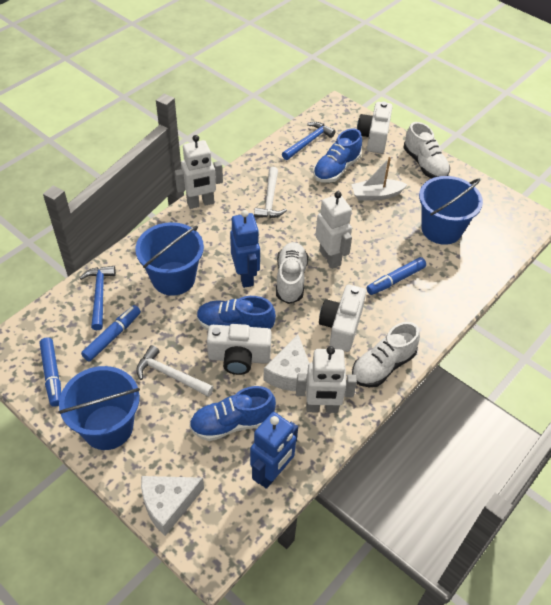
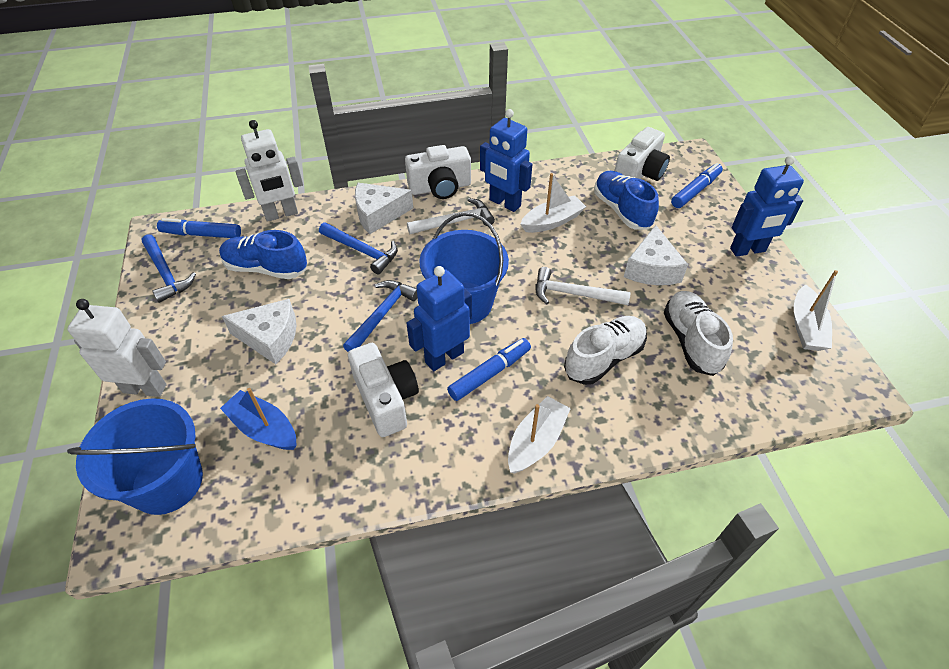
blue boat: none = 0 -> [220,388,297,450] = 1
blue bucket: [58,366,140,450] [135,222,204,296] [419,176,483,245] = 3 -> [67,398,203,515] [419,212,509,324] = 2
blue hammer: [80,266,116,330] [282,122,336,160] = 2 -> [142,234,196,303] [319,222,398,274] [343,280,417,352] = 3
blue robot: [230,210,260,288] [250,412,298,489] = 2 -> [406,266,472,371] [480,109,532,212] [730,156,804,257] = 3
blue shoe: [189,386,276,441] [197,296,276,331] [313,128,362,183] = 3 -> [219,230,307,279] [594,171,659,230] = 2
white boat: [351,157,408,200] = 1 -> [508,396,571,474] [520,173,586,233] [794,270,838,351] = 3
white cheese: [141,476,204,536] [263,334,309,391] = 2 -> [222,299,297,364] [355,183,413,234] [624,225,688,285] = 3
white robot: [175,135,223,209] [296,346,357,413] [315,191,352,269] = 3 -> [67,299,167,397] [236,120,303,222] = 2
white shoe: [276,242,308,304] [352,322,420,387] [404,122,450,178] = 3 -> [564,316,647,385] [664,291,733,376] = 2

